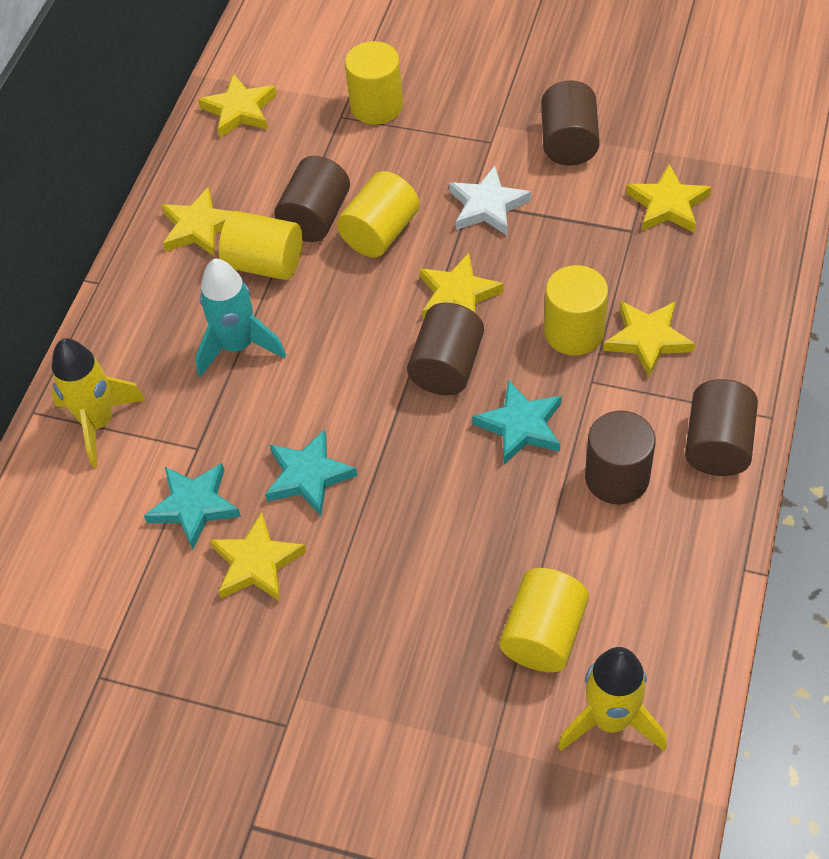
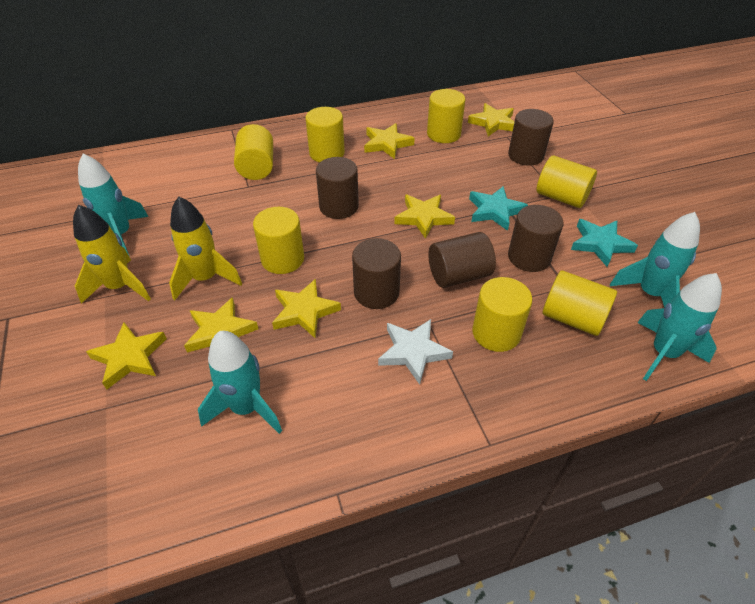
turquoise rocket: [195,258,286,377] = 1 -> [78,154,149,257] [198,331,282,434] [610,212,700,308] [637,273,722,381] = 4
turquoise star: [144,463,241,550] [265,429,358,516] [472,380,562,464] = 3 -> [469,186,528,231] [571,219,638,267] = 2
yellow cylinder: [219,211,302,280] [337,171,420,258] [345,41,403,125] [500,568,589,672] [544,265,608,355] = 5 -> [234,124,273,180] [253,207,304,274] [305,107,345,162] [427,89,465,143] [472,277,533,352] [536,156,597,208] [542,271,617,336] = 7

